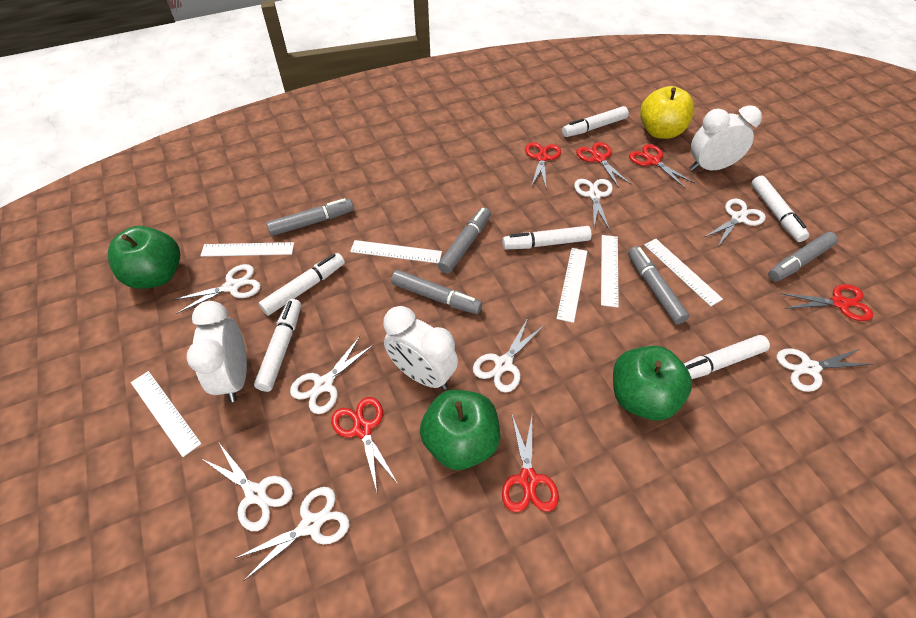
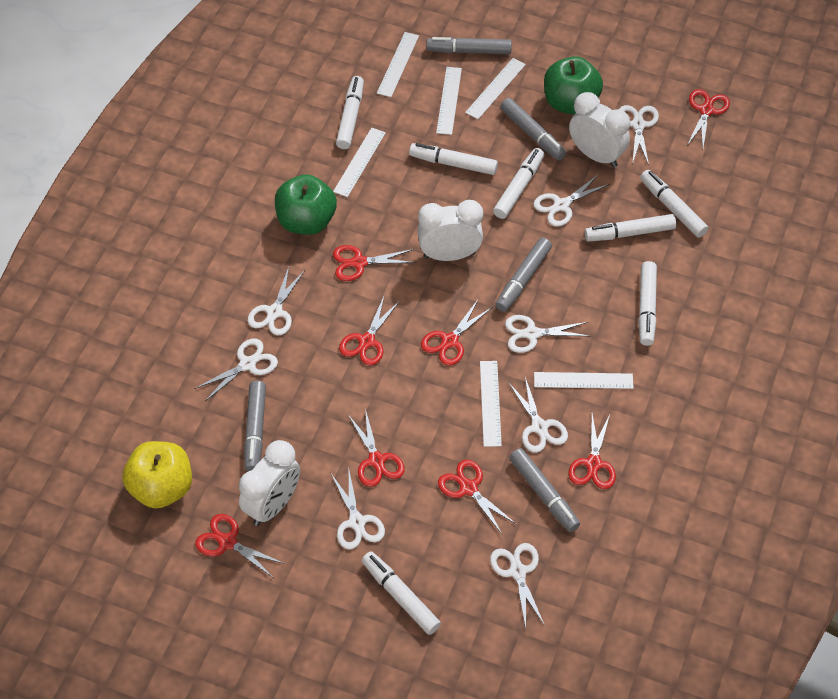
green apple: [108,226,180,289] [420,389,500,470] [613,346,692,420] = 3 -> [275,174,337,235] [544,56,603,115] = 2
red scissors: [331,397,398,492] [502,415,559,512] [525,142,561,187] [576,142,632,188] [629,144,695,189] [779,284,873,321] = 6 -> [195,514,285,578] [333,245,416,281] [339,296,400,365] [349,409,405,487] [421,300,491,366] [438,459,516,534] [568,414,616,489] [687,89,730,147] = 8
white marker: [254,299,301,392] [259,253,345,316] [502,226,592,249] [562,106,629,137] [684,335,770,379] [751,176,809,242] = 6 -> [336,76,364,149] [362,551,441,635] [409,143,498,175] [493,148,545,219] [584,214,676,241] [638,261,657,346] [640,170,709,238] = 7

